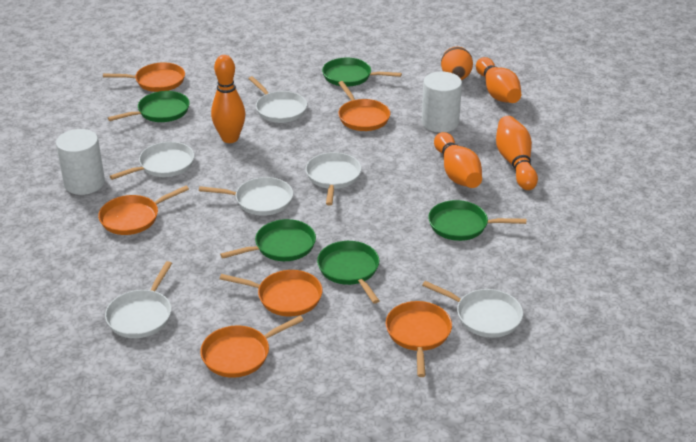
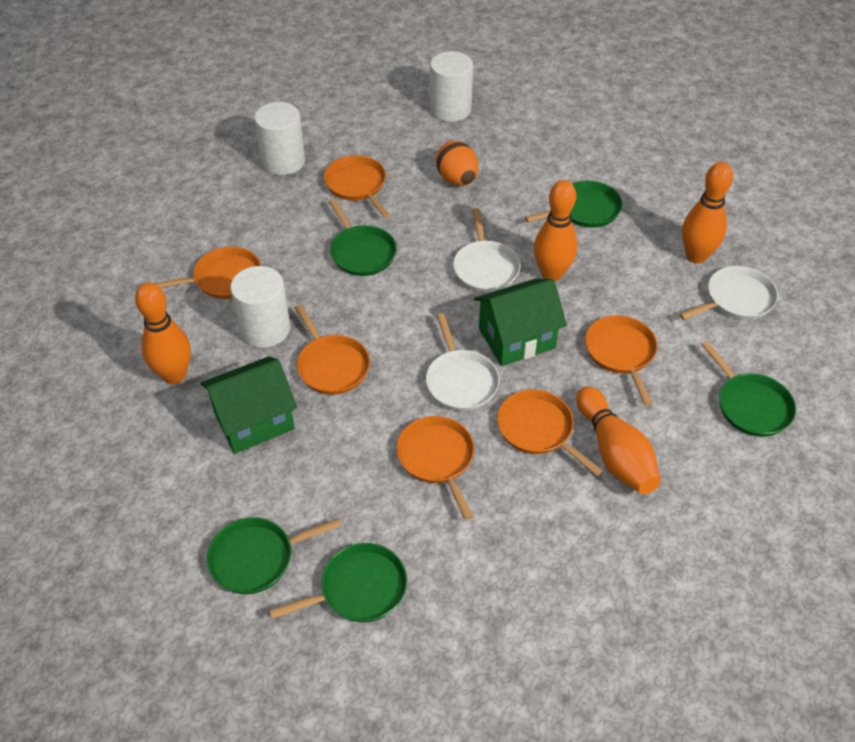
green house: none = 0 -> [200,356,297,454] [474,279,567,366] = 2
white cylinder: [56,129,105,195] [422,72,462,133] = 2 -> [230,266,290,348] [254,102,305,175] [430,51,473,122] = 3
white pan: [105,261,172,338] [110,142,194,180] [199,177,293,216] [248,76,307,123] [306,152,361,205] [422,281,523,338] = 6 -> [426,314,500,411] [453,208,521,293] [679,266,778,320] = 3

